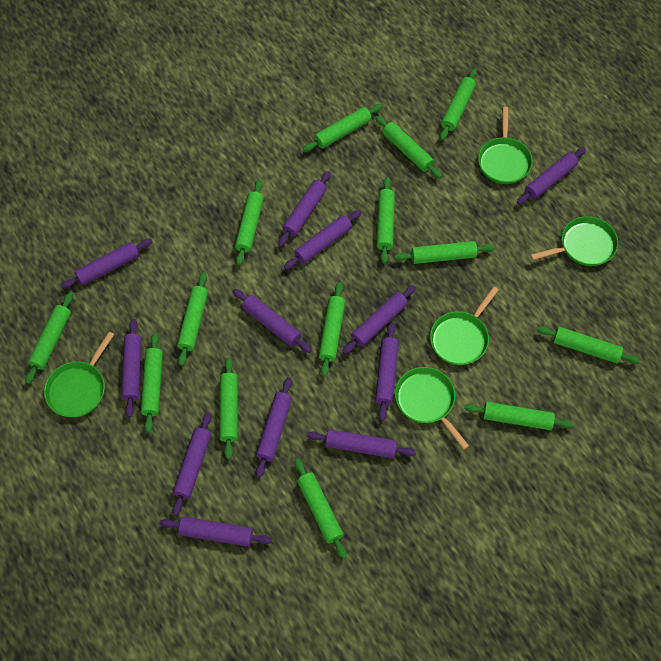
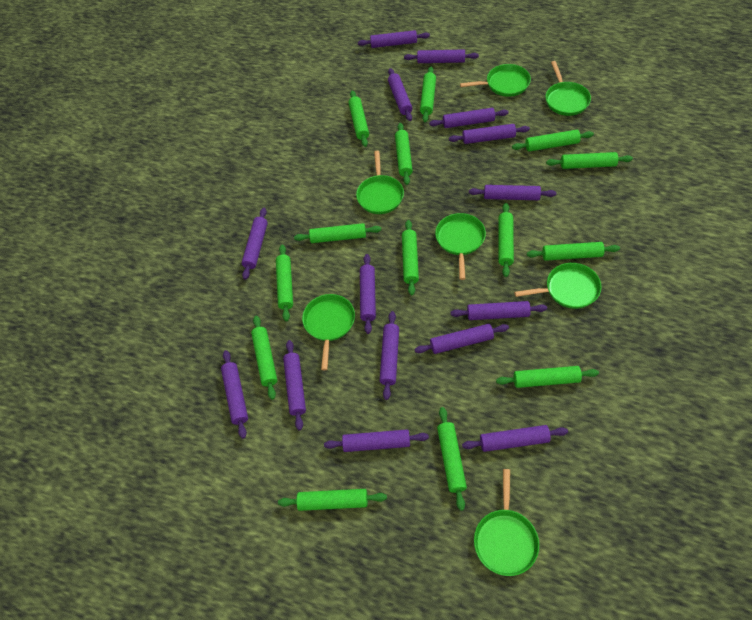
green pan: [44,332,114,417] [395,367,469,450] [430,286,499,365] [478,107,533,184] [530,216,618,266] = 5 -> [302,294,355,370] [356,151,404,214] [435,213,486,280] [460,64,531,97] [474,469,539,576] [514,263,601,309] [545,61,591,116] = 7
purple rolling pin: [60,239,153,289] [121,319,142,417] [160,516,272,547] [172,412,211,516] [233,289,312,353] [256,377,292,477] [278,171,330,247] [284,210,362,269] [307,429,416,458] [342,285,416,354] [375,323,399,421] [517,148,586,205] = 12 -> [221,350,248,439] [242,208,268,280] [283,340,306,430] [324,429,429,452] [358,30,430,48] [360,254,376,334] [380,311,399,400] [388,68,412,121] [404,49,479,63] [414,324,509,354] [429,108,509,128] [449,124,530,144] [451,301,547,320] [462,425,568,452] [469,185,556,200] = 15

